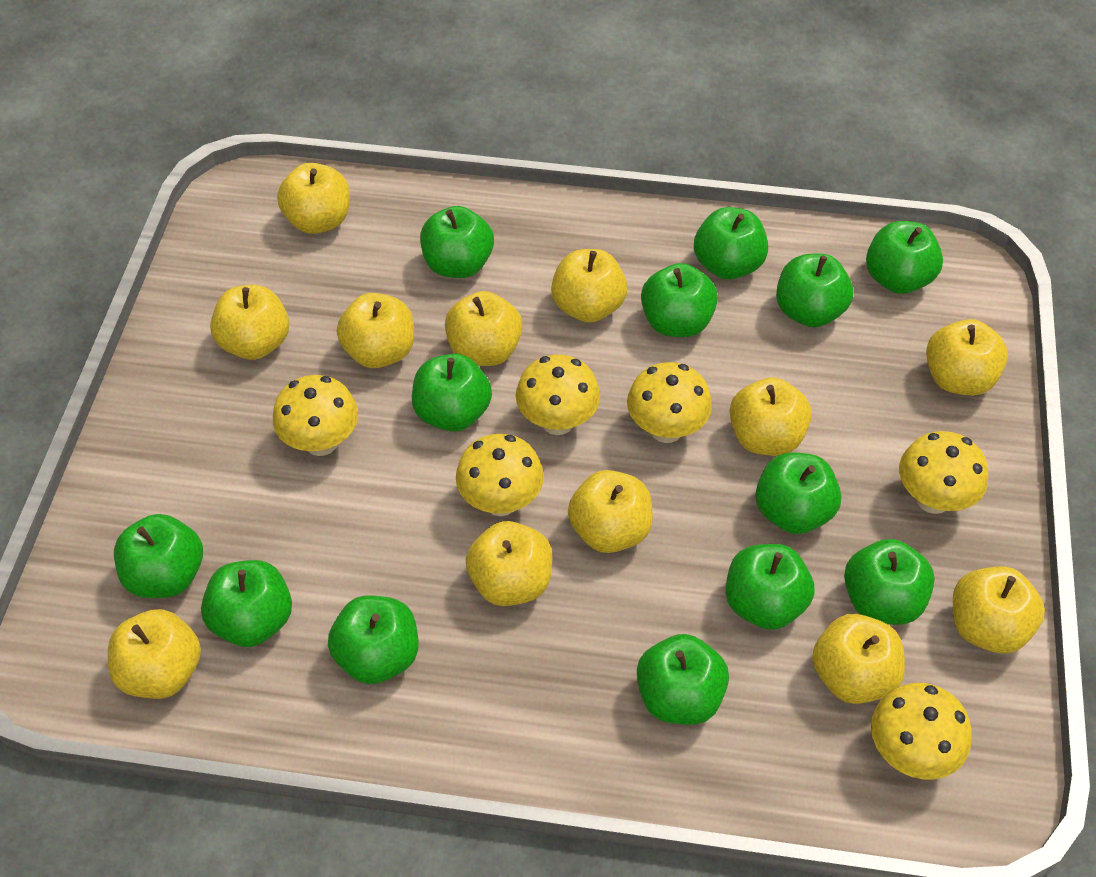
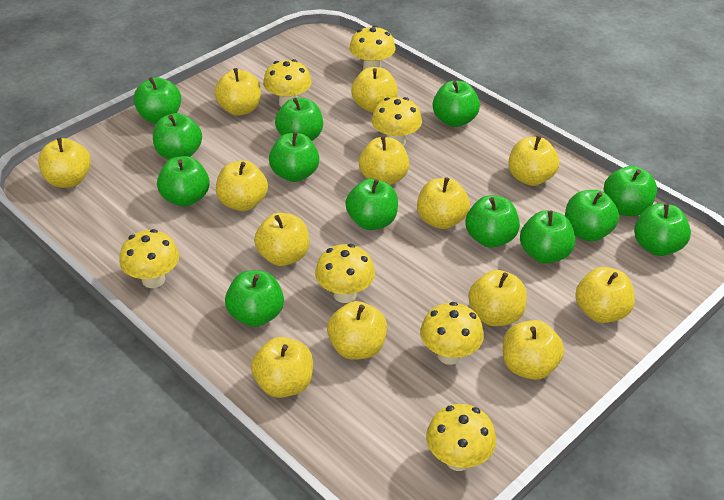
yellow apple: [108,609,201,699] [210,285,289,360] [277,163,350,234] [337,293,414,368] [445,291,523,366] [466,521,553,606] [551,249,627,323] [568,470,653,553] [730,377,812,456] [812,614,905,704] [926,319,1008,396] [953,566,1045,654] = 12 -> [38,138,91,188] [214,68,261,116] [216,160,268,211] [251,337,313,398] [254,213,309,266] [327,301,387,360] [351,67,398,113] [359,136,409,185] [417,177,470,229] [468,270,527,326] [503,320,564,380] [508,136,559,186] [575,267,635,323] = 13
yellow mushroom: [273,375,358,456] [456,434,544,516] [516,354,600,435] [627,362,712,443] [871,683,972,779] [899,431,988,514] = 6 -> [119,229,179,288] [263,59,312,107] [315,244,375,303] [349,25,396,70] [371,97,422,146] [420,302,484,365] [426,404,496,471] = 7

